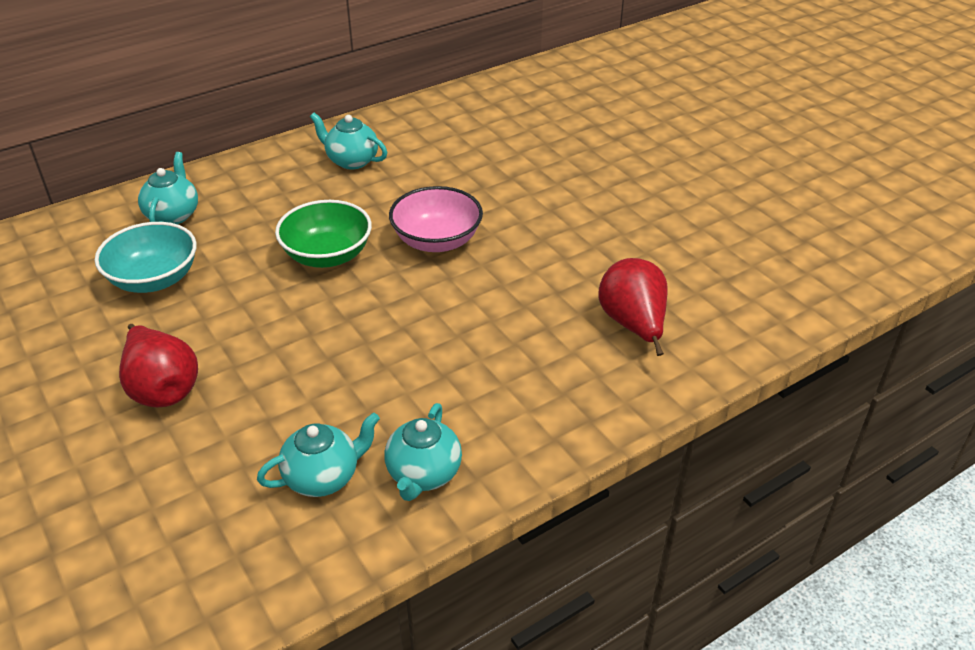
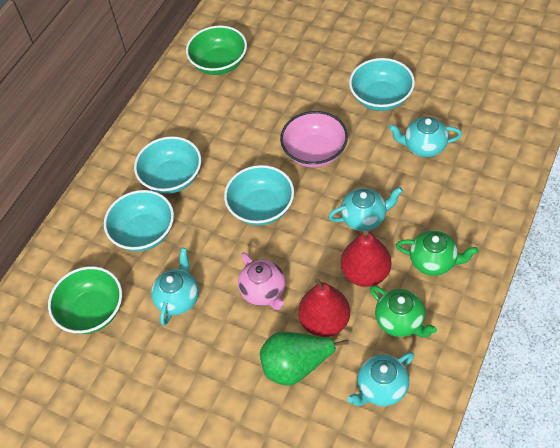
green bowl: [275,200,372,268] = 1 -> [48,266,122,334] [186,26,247,75] = 2
green pear: none = 0 -> [260,332,349,386] = 1
green teapot: none = 0 -> [370,286,437,338] [396,230,479,276] = 2
pink teapot: none = 0 -> [238,252,286,310] = 1
turquoise bowl: [95,222,197,293] = 1 -> [104,190,174,252] [134,136,201,194] [224,165,294,226] [349,58,415,111] = 4

